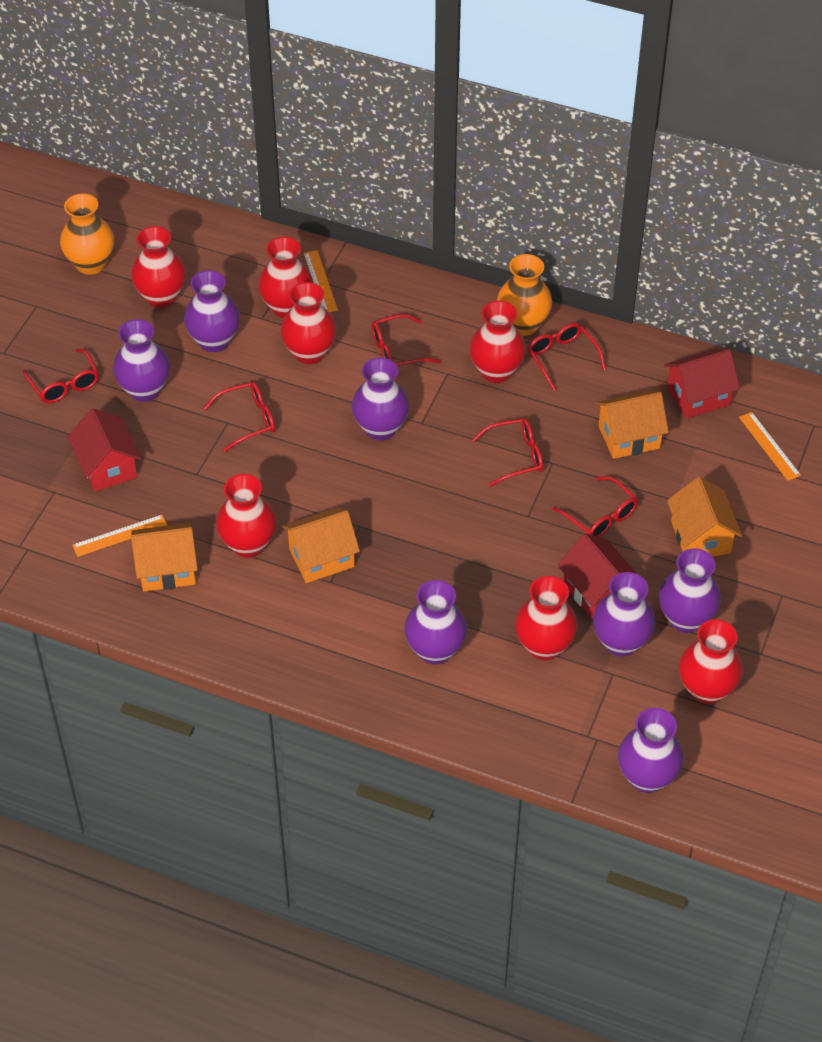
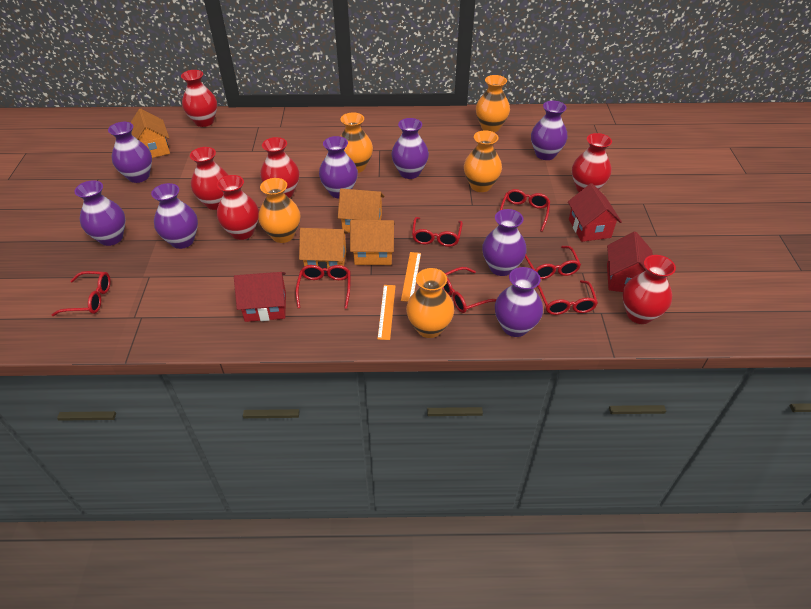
orange ruler: [72,515,168,557] [304,250,338,312] [739,412,801,481] = 3 -> [377,285,396,340] [401,252,421,302] = 2
orange vase: [60,193,114,275] [497,254,552,336] = 2 -> [258,178,300,243] [340,113,373,173] [406,268,454,338] [464,130,502,192] [476,75,510,132] = 5
purple vase: [113,319,170,402] [184,270,240,352] [352,358,409,440] [404,580,467,664] [593,572,656,656] [618,708,684,793] [659,548,721,633] = 7 -> [74,180,125,246] [108,122,152,183] [151,183,198,249] [319,136,358,198] [391,118,429,179] [482,209,527,276] [495,267,543,337] [531,101,568,160] = 8
red glasses: [23,349,99,403] [204,382,275,452] [371,314,441,366] [472,418,543,487] [527,323,606,391] [552,476,638,537] = 6 -> [52,271,111,316] [296,265,351,309] [412,217,463,247] [443,267,497,313] [500,189,550,232] [525,246,581,279] [537,280,598,315] = 7
red vase: [131,226,186,308] [216,474,276,558] [258,237,313,318] [280,282,336,364] [469,301,526,383] [515,576,578,660] [679,619,743,704] = 7 -> [181,70,217,127] [190,147,228,210] [217,175,259,240] [260,137,299,198] [572,133,612,192] [622,255,676,324] = 6

